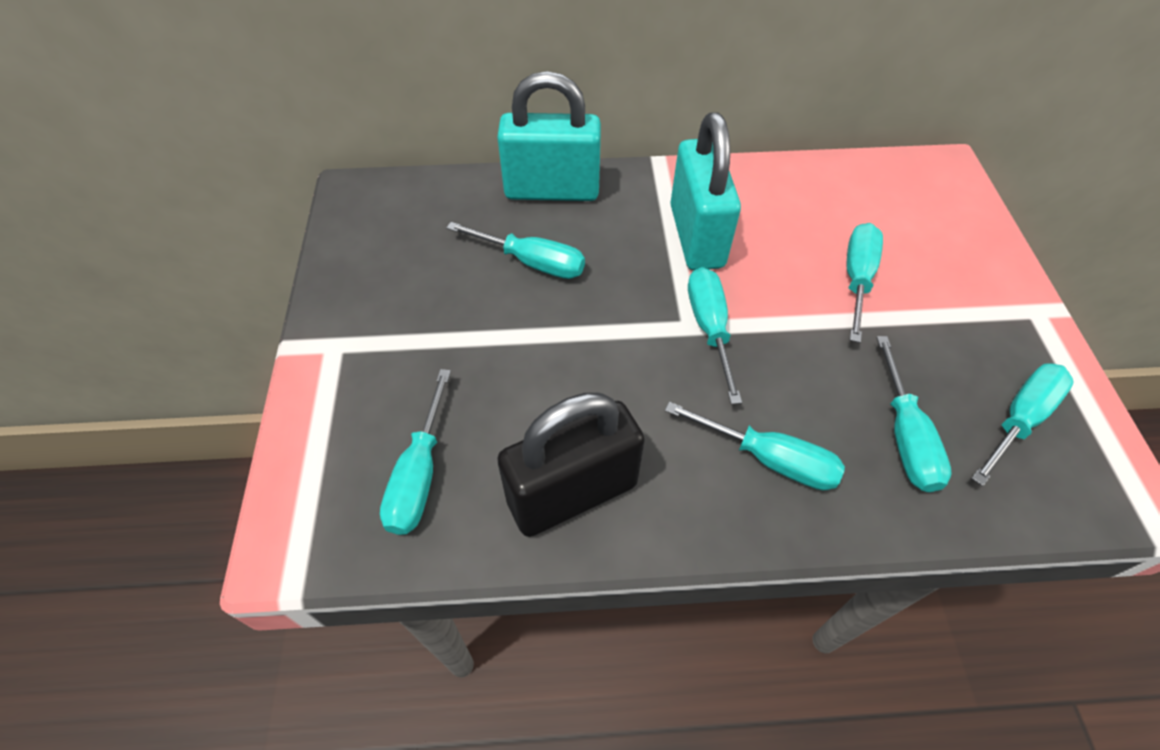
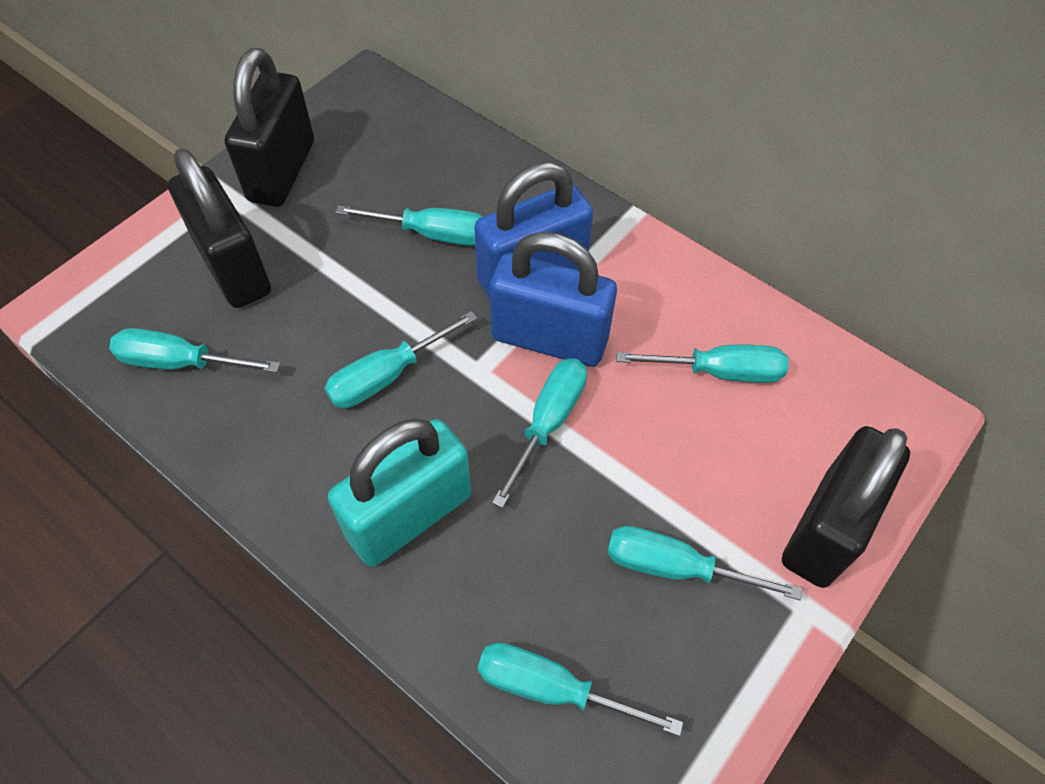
black padlock: [497,392,645,537] = 1 -> [168,148,271,308] [225,48,314,207] [782,426,910,588] = 3
blue padlock: none = 0 -> [474,162,593,299] [490,232,617,367] = 2
turquoise padlock: [497,71,601,201] [670,112,741,270] = 2 -> [328,418,471,567] = 1

